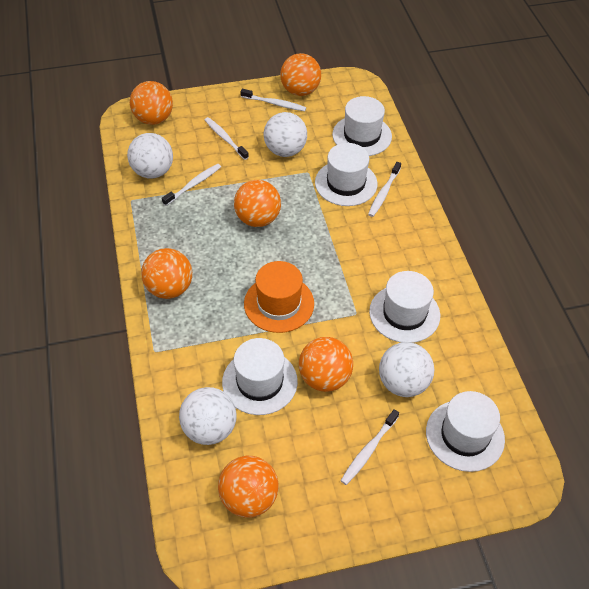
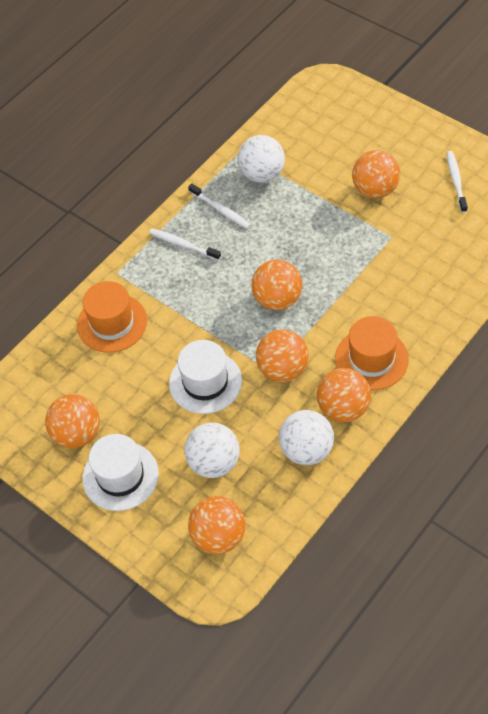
orange hat: [244,261,314,333] = 1 -> [77,281,147,353] [335,316,409,390] = 2
white ball: [127,133,173,179] [179,387,237,445] [264,112,307,157] [379,342,434,397] = 4 -> [184,423,240,478] [238,135,285,183] [279,410,334,465] = 3
white hat: [222,338,298,415] [315,143,378,206] [332,96,392,156] [369,271,440,343] [426,391,505,472] = 5 -> [82,434,159,511] [169,340,242,414] = 2
white toothbrush: [162,164,221,206] [205,117,249,160] [240,89,306,111] [341,409,399,485] [368,162,401,217] = 5 -> [149,229,221,261] [188,183,251,229] [447,151,468,213] = 3

